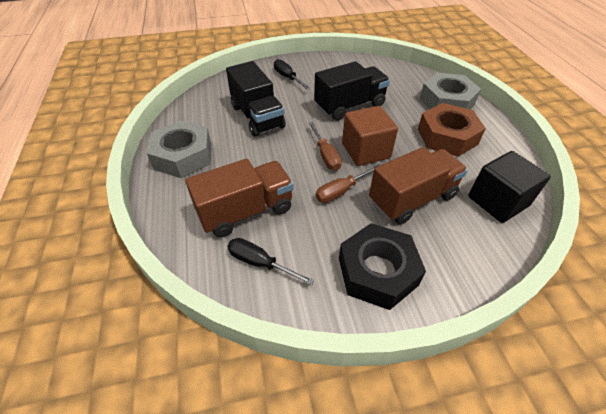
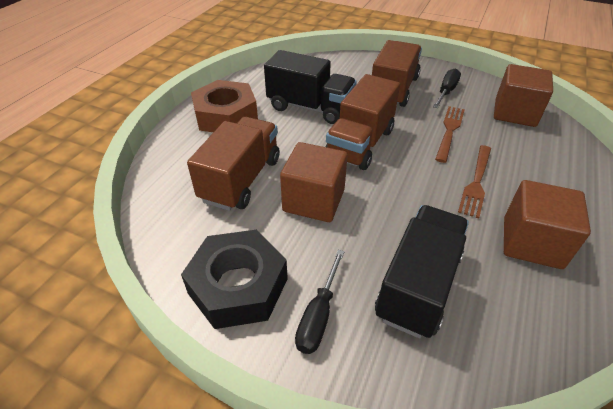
black cube: [468,151,551,223] = 1 -> none = 0
brown cube: [342,106,398,166] = 1 -> [280,142,348,222] [494,64,553,127] [504,180,591,269] = 3
brown fork: none = 0 -> [435,106,465,163] [458,145,491,218] = 2
brown screwdriver: [308,122,342,171] [316,164,380,203] = 2 -> none = 0
brown truck: [185,159,294,237] [369,147,468,224] = 2 -> [187,117,280,211] [326,74,400,170] [372,40,422,107] = 3
grey nut: [147,120,211,178] [420,72,481,109] = 2 -> none = 0

